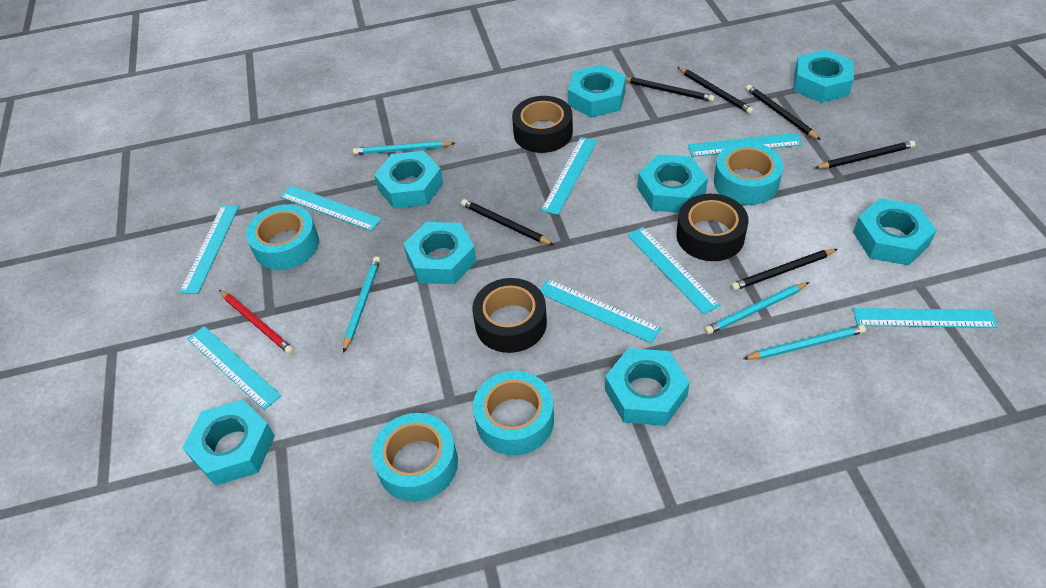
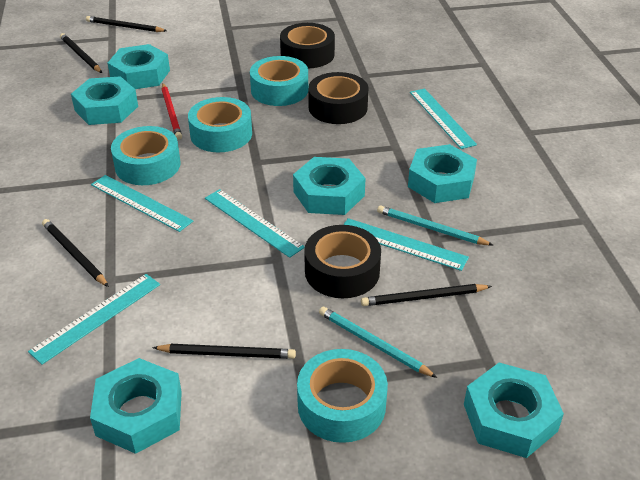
black pencil: [461,199,554,245] [626,77,715,102] [677,67,754,114] [731,249,838,291] [746,85,821,140] [815,141,916,169] = 6 -> [42,219,109,287] [60,33,102,73] [86,16,167,32] [152,344,296,359] [361,284,492,306] = 5
turquoise nut: [182,399,275,485] [374,151,443,208] [403,222,477,284] [568,64,626,118] [605,348,690,426] [638,154,708,213] [794,49,854,103] [853,198,937,266] = 8 -> [71,76,138,125] [90,358,182,454] [108,44,170,89] [293,157,366,215] [408,144,477,203] [464,363,564,458] = 6
turquoise pencil: [343,256,380,353] [353,141,455,155] [705,282,809,335] [743,325,866,360] = 4 -> [319,307,437,378] [377,205,493,245] = 2
turquoise ruler: [179,205,239,294] [187,326,282,410] [280,185,382,231] [540,279,661,343] [541,137,597,215] [627,227,720,315] [688,133,802,157] [853,308,998,328] = 8 -> [28,274,160,365] [91,175,193,232] [205,189,305,258] [343,218,469,271] [410,88,477,149] = 5

